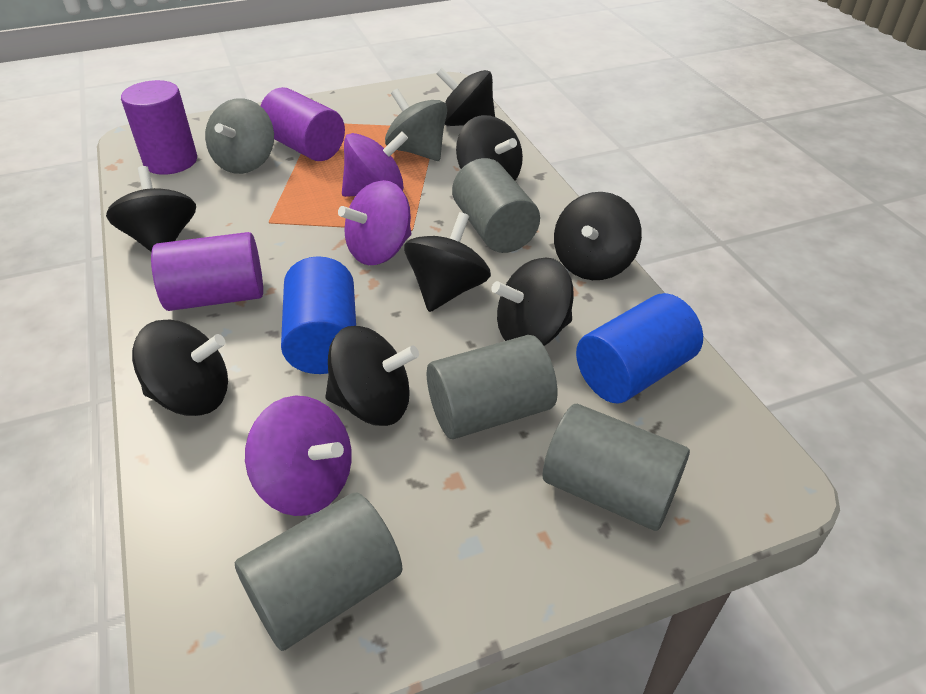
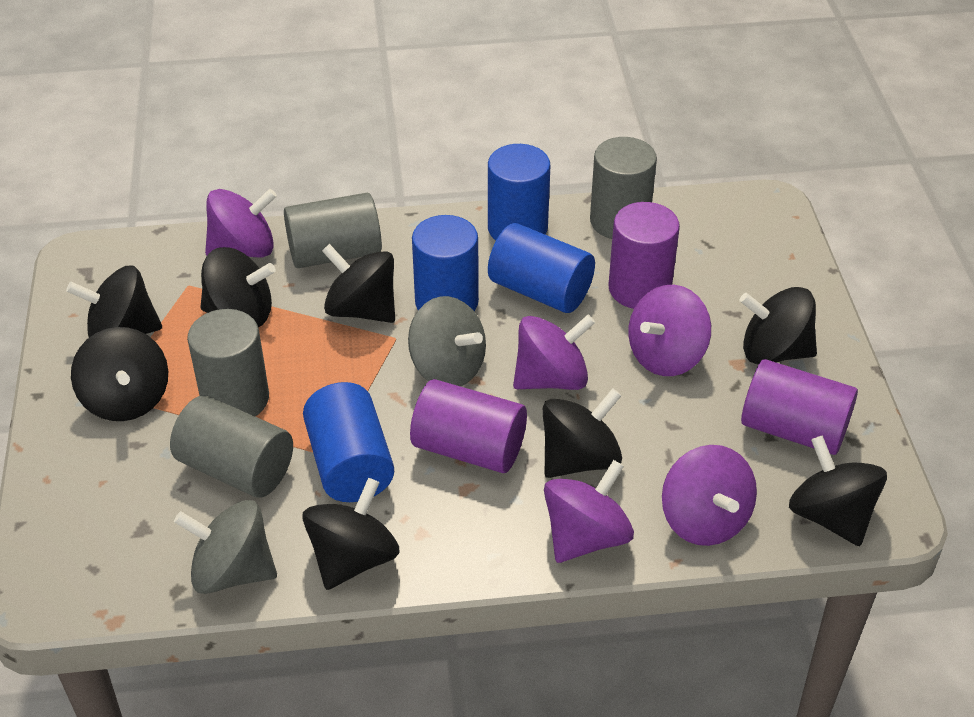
blue cylinder: [281,256,356,374] [576,293,703,403] = 2 -> [303,382,394,502] [412,215,479,311] [488,144,550,241] [488,223,595,313] = 4
purple spinning top: [245,396,352,516] [338,180,411,265] [342,131,408,197] = 3 -> [205,189,277,258] [513,315,595,390] [544,460,634,563] [628,285,711,376] [662,445,757,546] = 5

